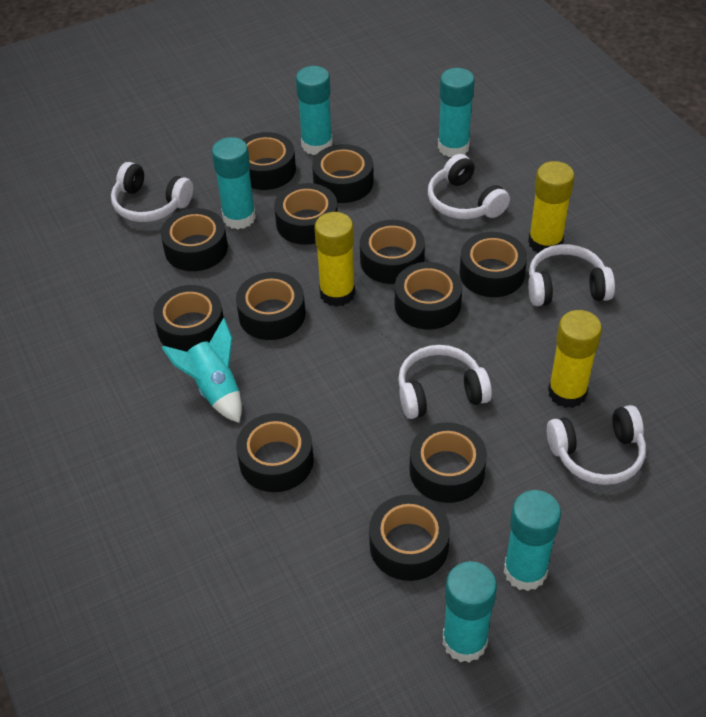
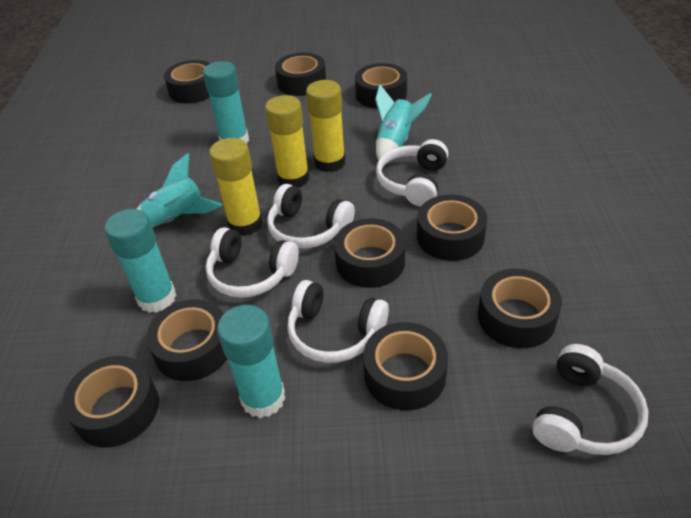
black tape: [153,285,224,352] [161,208,228,271] [236,272,305,340] [236,413,314,492] [242,132,296,190] [274,183,338,245] [312,144,373,203] [360,220,425,284] [369,495,450,581] [395,262,462,330] [410,422,487,503] [460,232,527,297] = 12 -> [62,356,159,448] [146,299,228,381] [164,60,210,103] [275,53,326,96] [334,218,405,288] [355,63,407,109] [363,322,448,410] [417,195,487,261] [478,269,562,348] = 9
turquoise glue stick: [212,137,256,229] [296,66,333,155] [438,68,475,157] [443,561,497,663] [504,490,561,591] = 5 -> [104,209,176,313] [203,61,249,144] [217,305,285,418] = 3
turquoise rocket: [161,318,242,423] = 1 -> [137,153,222,227] [375,84,432,161] = 2

